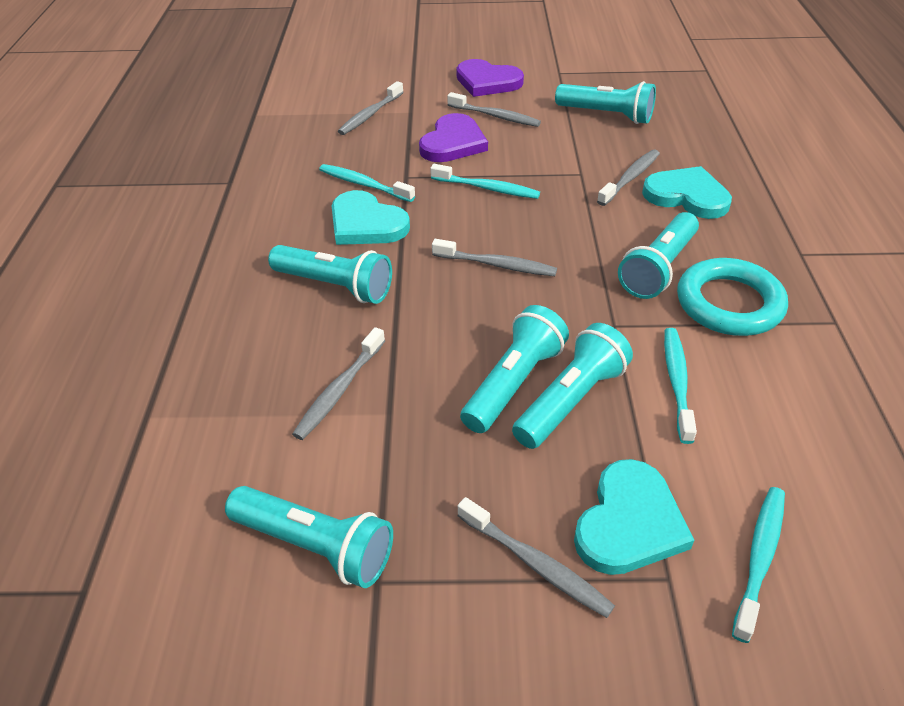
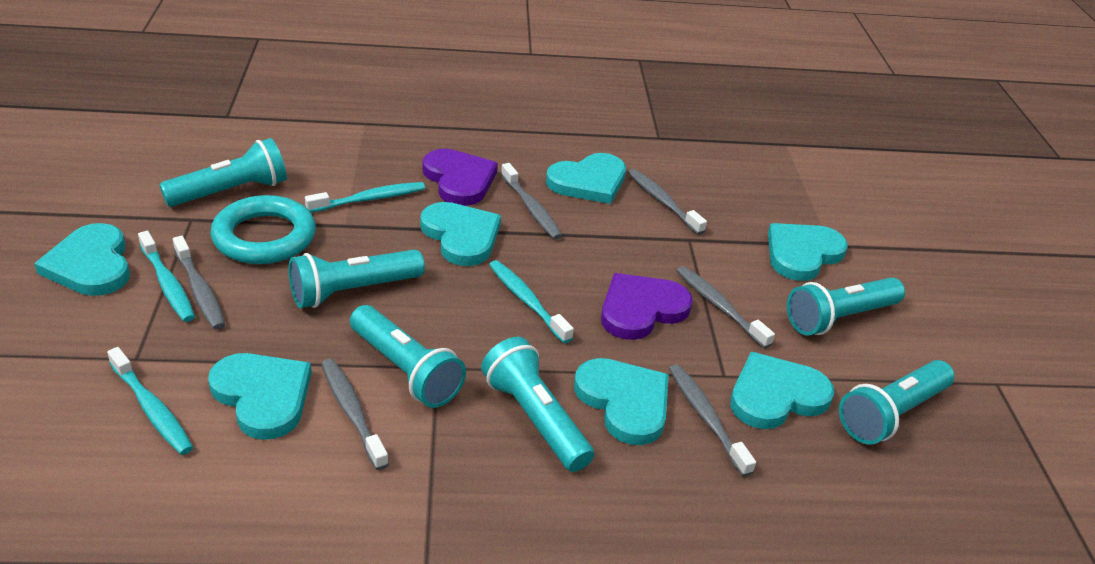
turquoise heart: [332,190,410,245] [574,459,694,575] [642,166,732,219] = 3 -> [34,223,130,296] [208,353,312,440] [420,202,501,266] [546,153,626,204] [574,358,669,445] [730,352,834,429] [768,223,848,281] = 7

